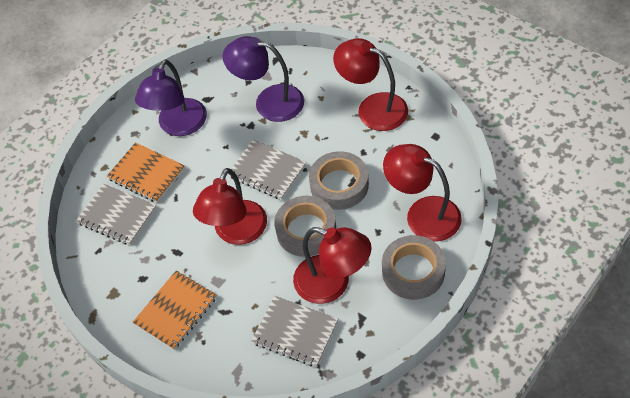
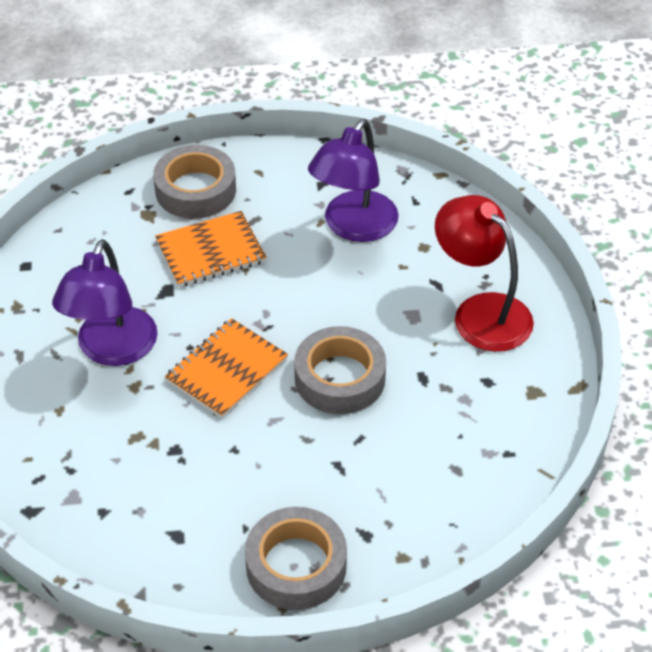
grey notebook: [76,184,157,245] [228,139,306,200] [251,296,338,367] = 3 -> none = 0
red lamp: [193,168,267,245] [293,227,372,304] [333,38,408,131] [383,144,462,242] = 4 -> [435,195,534,352] = 1

